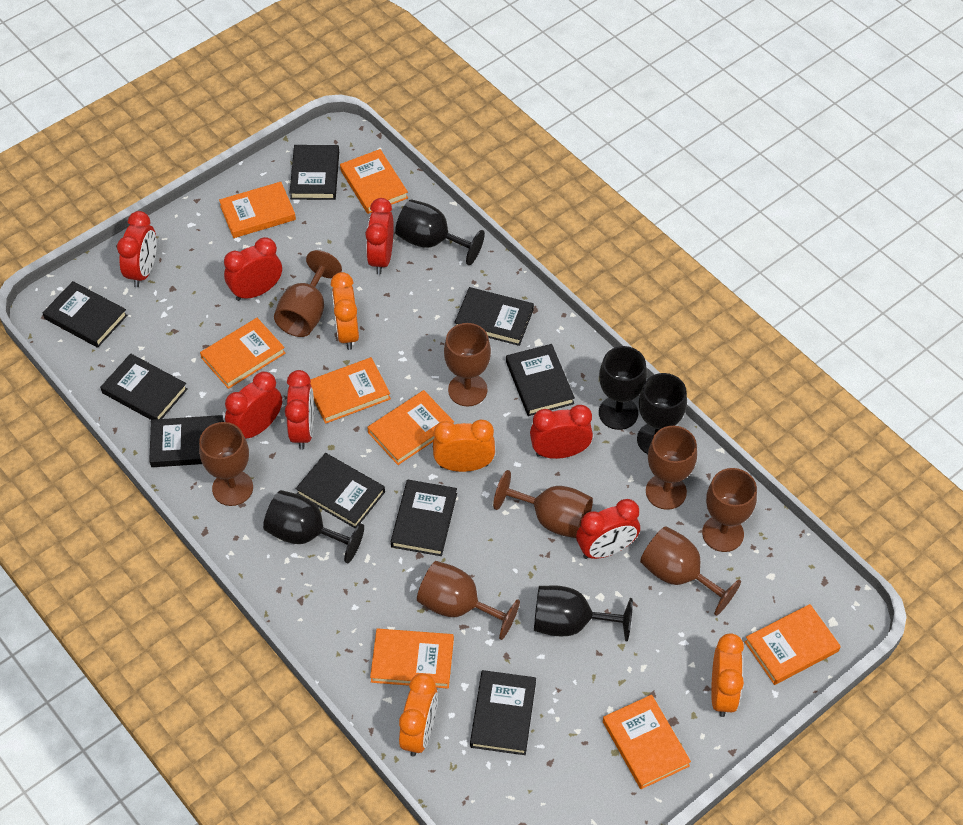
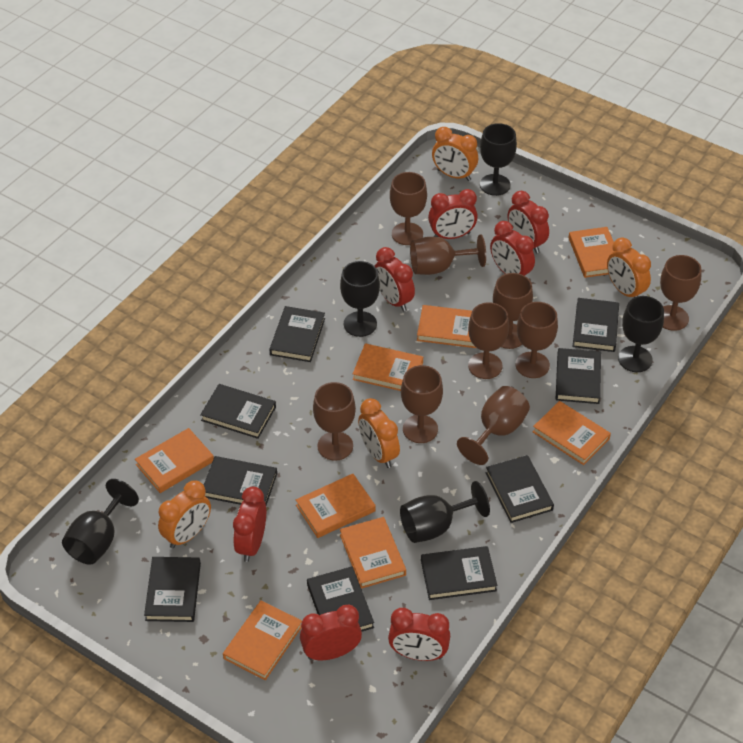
brown goblet: [199,422,253,506] [274,250,342,337] [417,561,520,640] [444,323,491,407] [493,470,593,538] [640,526,741,616] [646,426,697,510] [702,468,757,552] = 8 -> [313,382,356,461] [390,172,427,245] [401,365,443,443] [410,234,486,275] [457,386,530,465] [468,302,509,379] [493,273,533,349] [515,302,558,378] [660,255,702,331] = 9

